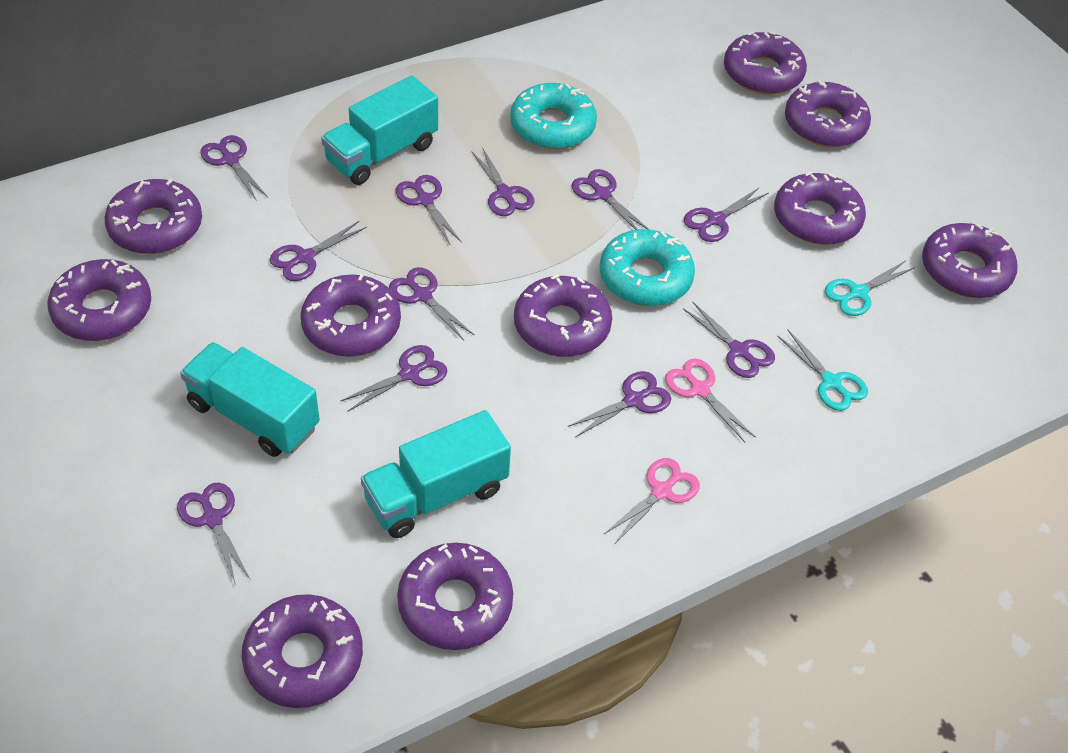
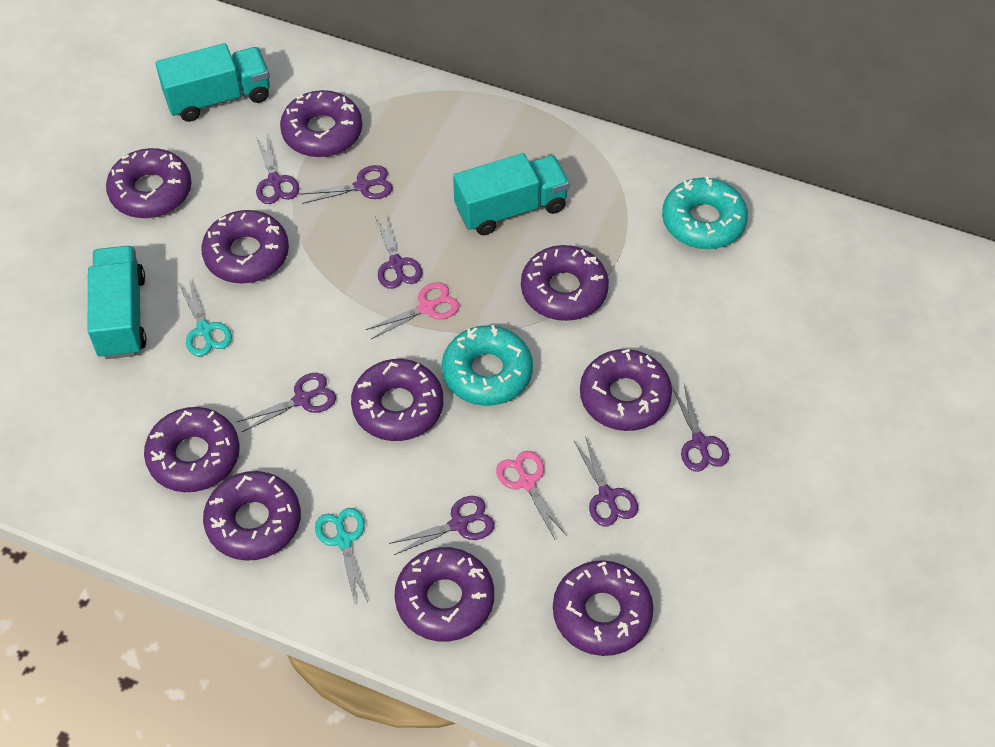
purple scissors: [177,483,251,585] [200,135,268,201] [270,221,367,281] [341,345,447,412] [389,267,474,340] [396,175,462,244] [471,147,534,216] [567,371,671,437] [572,169,648,230] [683,301,775,378] [684,187,769,242] = 11 -> [237,373,336,432] [256,133,299,204] [300,165,393,204] [375,214,422,289] [389,496,495,555] [574,436,638,526] [672,384,729,472] = 7

